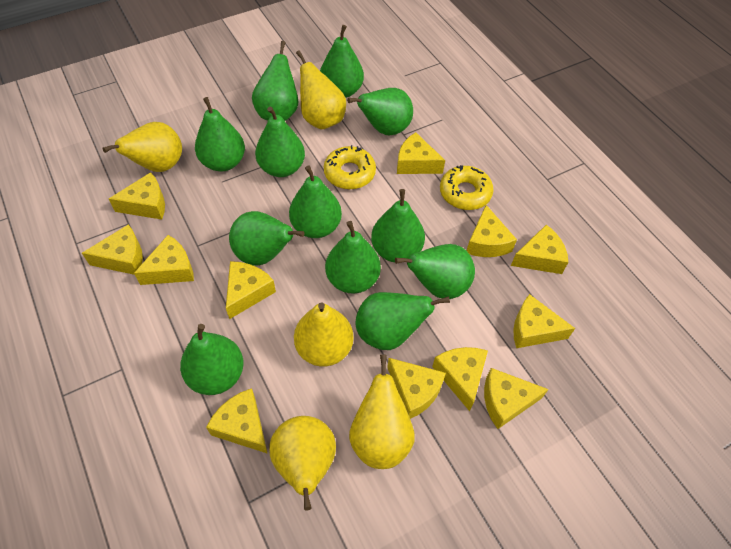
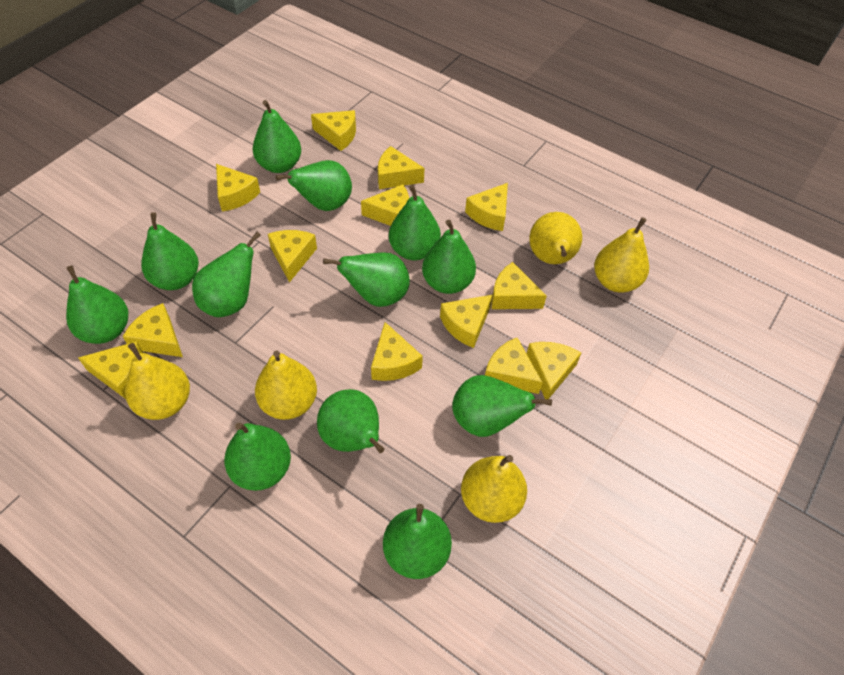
yellow cheese: [82,224,143,275] [109,172,165,220] [134,235,194,285] [206,388,268,454] [226,261,276,319] [387,358,446,419] [397,132,445,174] [432,347,488,411] [467,205,517,257] [484,368,549,429] [511,225,568,274] [513,294,575,348] = 12 -> [78,341,143,399] [123,303,183,357] [216,164,260,212] [268,230,317,283] [311,110,356,151] [361,184,409,226] [371,322,423,381] [378,146,425,189] [440,295,493,348] [465,183,508,231] [485,338,543,394] [491,262,547,309] [527,342,581,399] = 13
yellow donut: [324,145,376,189] [440,165,494,210] = 2 -> none = 0

